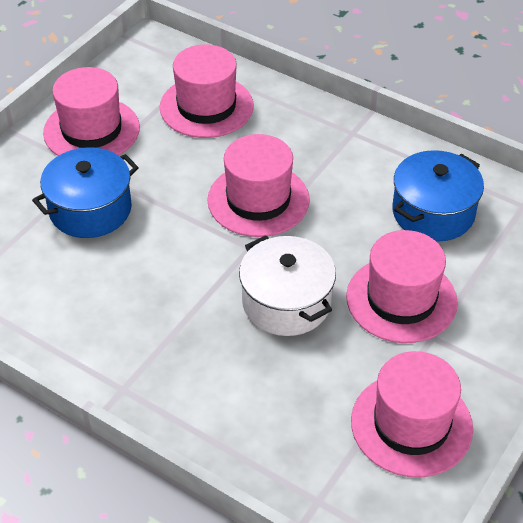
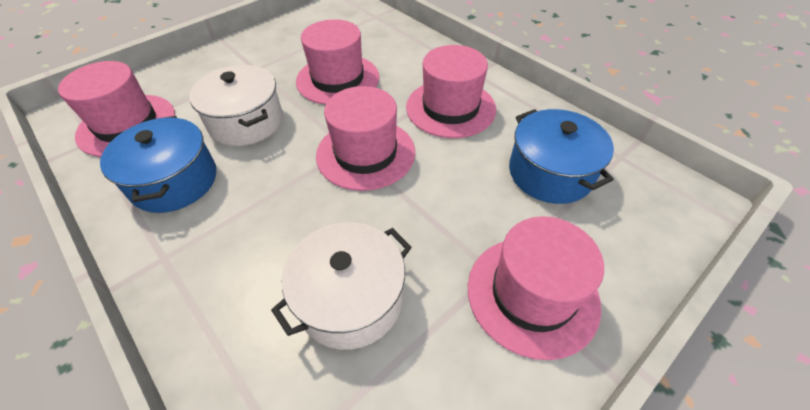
white pot: [239,235,336,336] = 1 -> [189,65,283,146] [271,222,412,350] = 2

